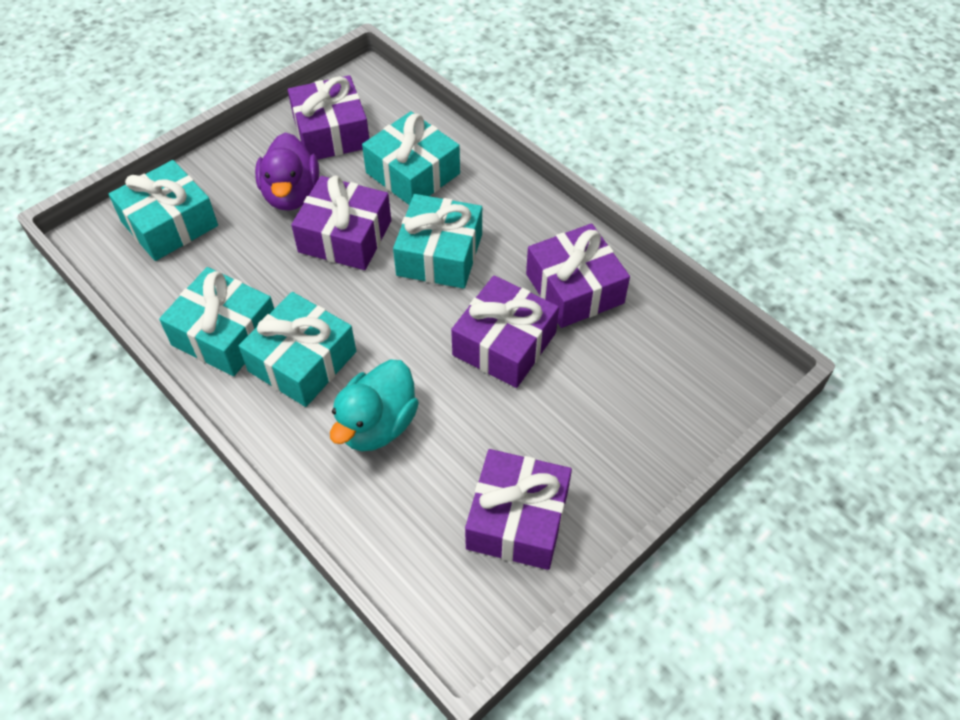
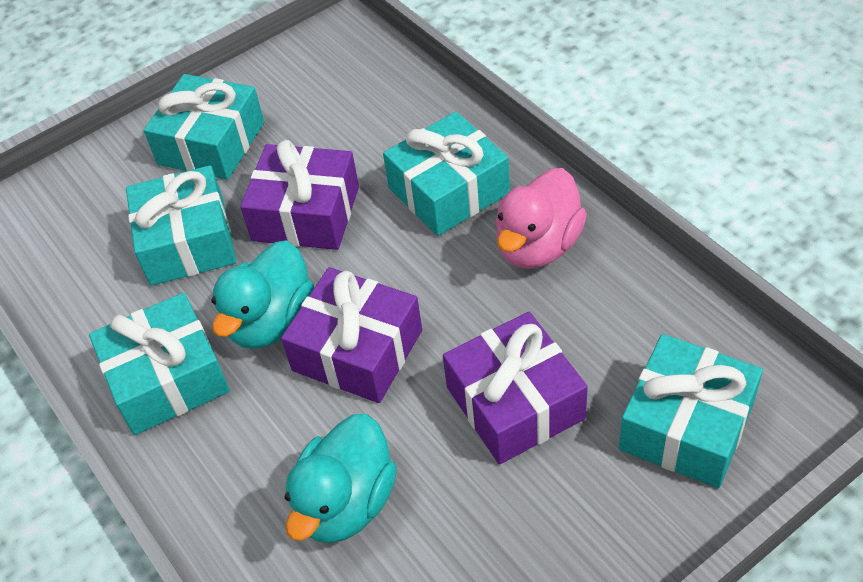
pink duck: none = 0 -> [495,168,587,269] = 1
purple duck: [255,132,319,211] = 1 -> none = 0
purple gift: [288,75,369,160] [291,175,391,270] [451,275,559,388] [465,449,572,570] [526,223,630,328] = 5 -> [240,140,359,250] [281,267,422,403] [443,312,588,464] = 3
turquoise duck: [330,359,419,451] = 1 -> [211,240,314,349] [285,414,397,543] = 2

